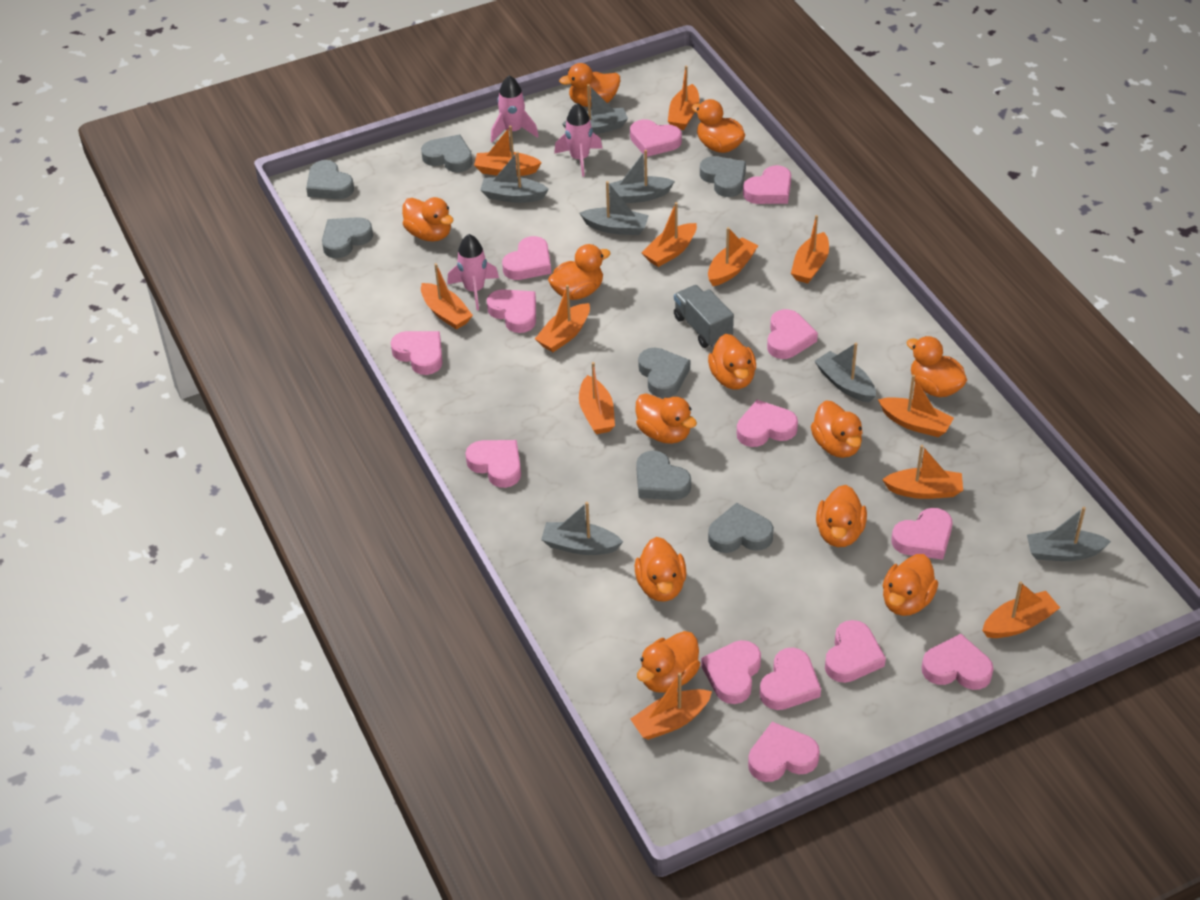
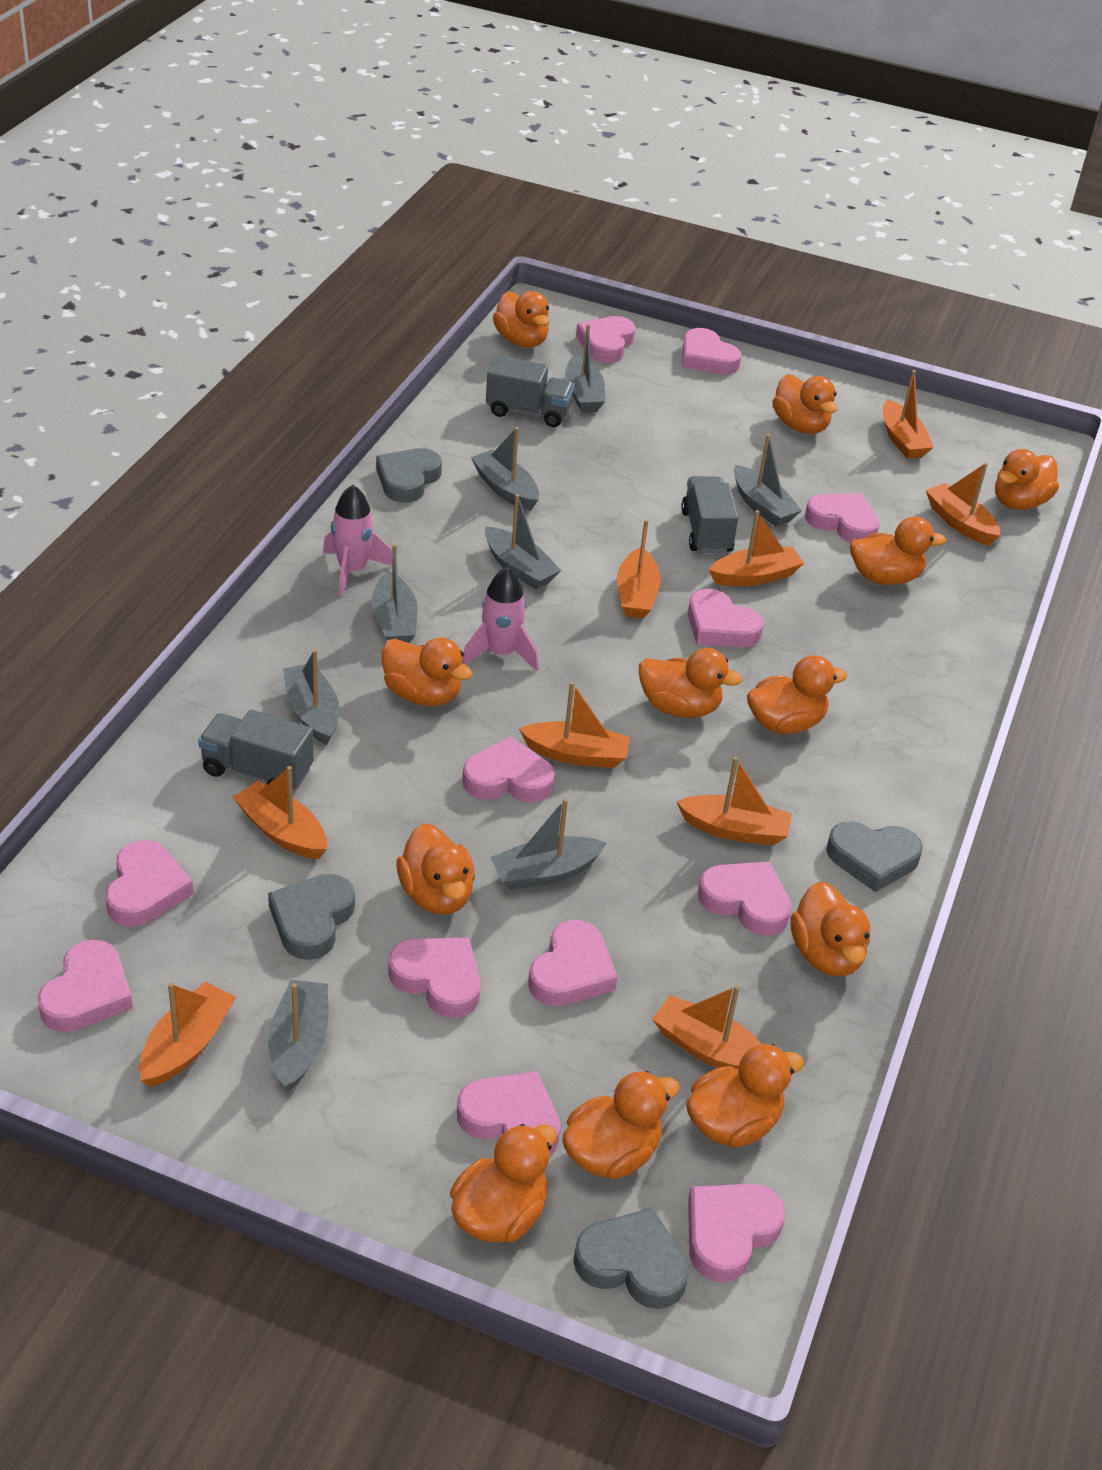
grey boat: [480,151,549,203] [541,502,623,555] [562,84,628,134] [580,181,649,235] [609,150,675,203] [815,343,876,402] [1027,507,1111,561] = 7 -> [268,980,328,1092] [283,649,339,745] [372,544,418,643] [471,427,539,511] [485,494,561,589] [490,798,606,890] [565,324,605,412] [734,434,802,526] = 8
grey heart: [306,160,354,199] [322,217,373,258] [421,135,473,173] [636,451,691,500] [638,348,690,398] [700,156,746,197] [708,503,774,553] = 7 -> [268,874,355,960] [376,448,442,503] [573,1208,689,1309] [826,821,923,892] = 4
grey truck: [674,285,734,348] = 1 -> [198,710,313,790] [486,355,574,427] [681,476,738,553] = 3
orange boat: [421,263,473,330] [474,126,542,176] [535,285,590,352] [579,362,615,434] [630,673,712,740] [642,202,697,267] [668,65,699,130] [708,227,759,286] [791,215,829,283] [878,375,954,437] [882,445,963,499] [982,581,1060,638] = 12 -> [139,981,236,1087] [233,766,327,859] [519,682,630,768] [617,520,661,619] [652,985,761,1069] [677,757,792,845] [709,510,804,586] [883,370,934,459] [926,463,1000,546] = 9
pink heart: [391,331,442,375] [465,440,521,488] [487,289,536,333] [502,236,551,280] [630,119,682,157] [701,640,761,704] [737,400,798,447] [743,165,791,204] [748,722,820,782] [760,648,821,710] [767,309,818,359] [825,620,886,683] [891,508,953,560] [921,634,993,690] = 14 -> [38,939,133,1032] [106,840,193,927] [388,938,481,1018] [457,1071,561,1155] [462,736,555,803] [528,920,618,1006] [576,316,636,363] [682,328,742,374] [688,589,764,647] [688,1183,786,1282] [698,861,792,936] [805,493,880,543] = 12
pink rocket: [447,234,499,310] [491,75,539,142] [554,103,602,177] = 3 -> [323,485,392,596] [462,567,539,671] = 2

